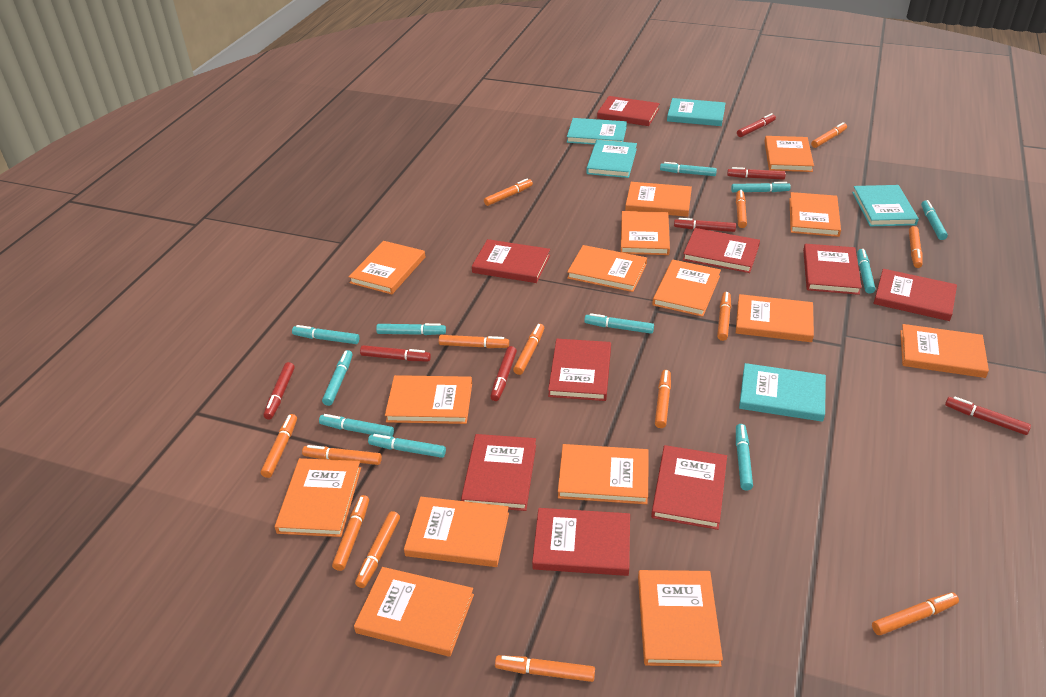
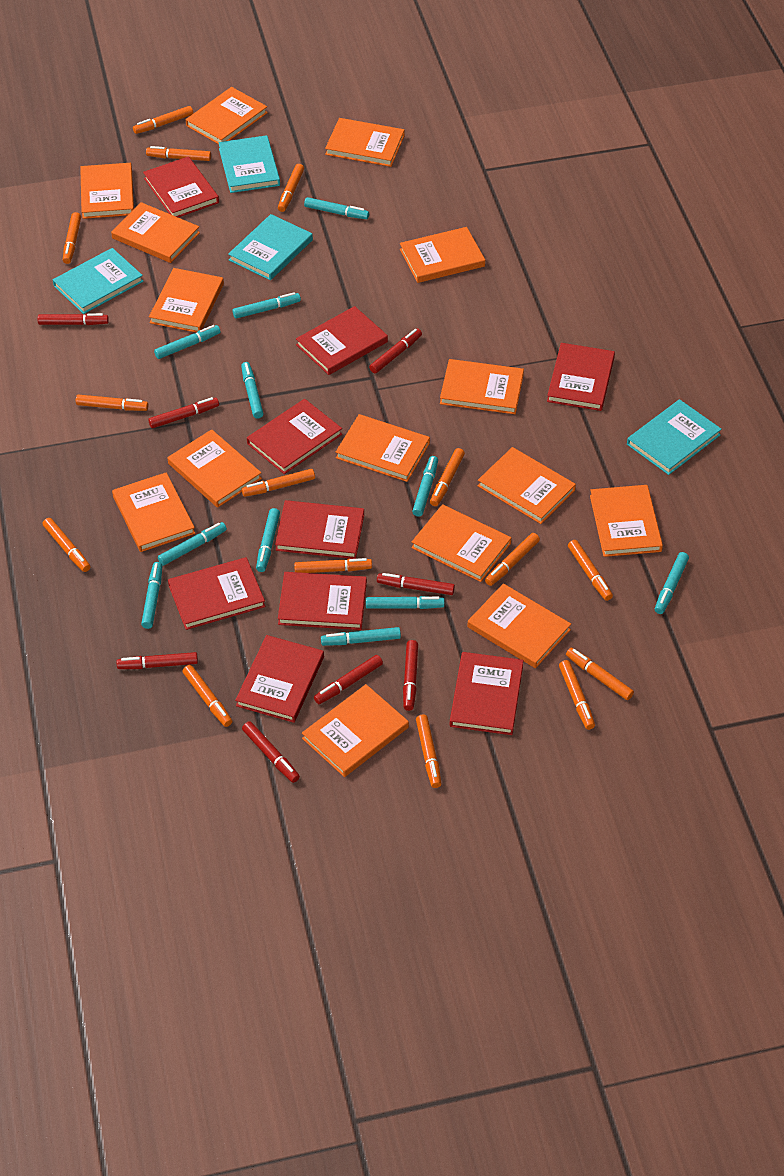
orange marker: [261,414,297,478] [302,445,382,465] [332,495,369,571] [355,511,400,588] [439,335,509,348] [484,178,533,206] [495,655,595,682] [513,324,544,375] [655,370,671,428] [717,292,731,341] [736,190,747,228] [811,122,847,148] [872,592,959,635] [909,226,922,268] = 14 -> [43,518,90,572] [63,212,81,264] [76,395,148,411] [133,106,193,134] [146,146,211,161] [182,665,232,727] [241,469,315,497] [278,164,304,212] [294,558,372,573] [416,715,441,788] [430,448,465,506] [485,533,540,586] [559,660,595,730] [566,648,634,700] [568,540,613,601] = 15
red marker: [264,362,295,420] [360,345,431,362] [490,346,517,401] [674,218,736,232] [727,167,786,180] [737,113,776,137] [945,396,1031,435] = 7 -> [38,313,109,325] [117,652,198,669] [148,397,219,428] [242,721,300,783] [314,655,383,704] [369,328,422,374] [377,573,455,595] [403,640,418,711] = 8
turquoise book: [567,118,627,145] [586,140,637,178] [667,98,725,126] [739,363,826,422] [852,185,919,226] = 5 -> [53,248,143,314] [218,135,280,193] [228,214,313,280] [627,399,722,475] = 4

